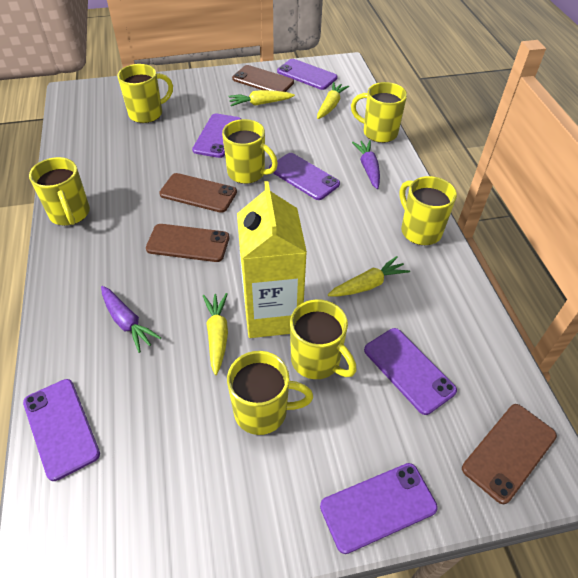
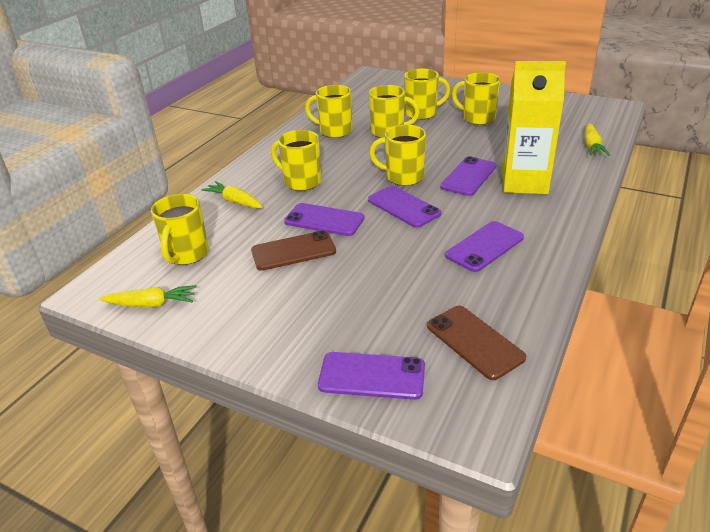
brown phone: [146,224,230,262] [159,173,237,213] [232,65,294,92] [462,404,557,504] = 4 -> [251,230,336,271] [427,306,526,380] = 2
purple carrot: [101,286,161,353] [352,140,380,189] = 2 -> none = 0
purple phone: [23,379,100,481] [192,113,241,158] [269,153,340,200] [277,59,338,90] [320,463,438,554] [364,328,457,415] = 6 -> [284,203,364,236] [318,352,425,400] [368,186,441,228] [440,156,497,196] [445,221,524,272] = 5
yellow carrot: [203,293,228,375] [228,90,295,106] [317,82,349,119] [328,256,410,297] = 4 -> [100,285,196,308] [201,181,263,208] [585,124,610,156] = 3

